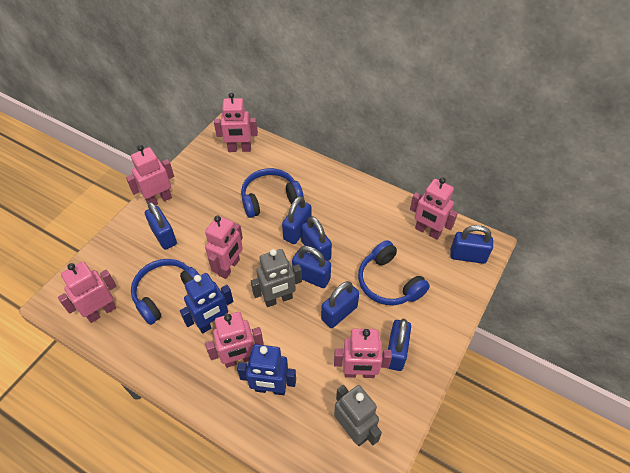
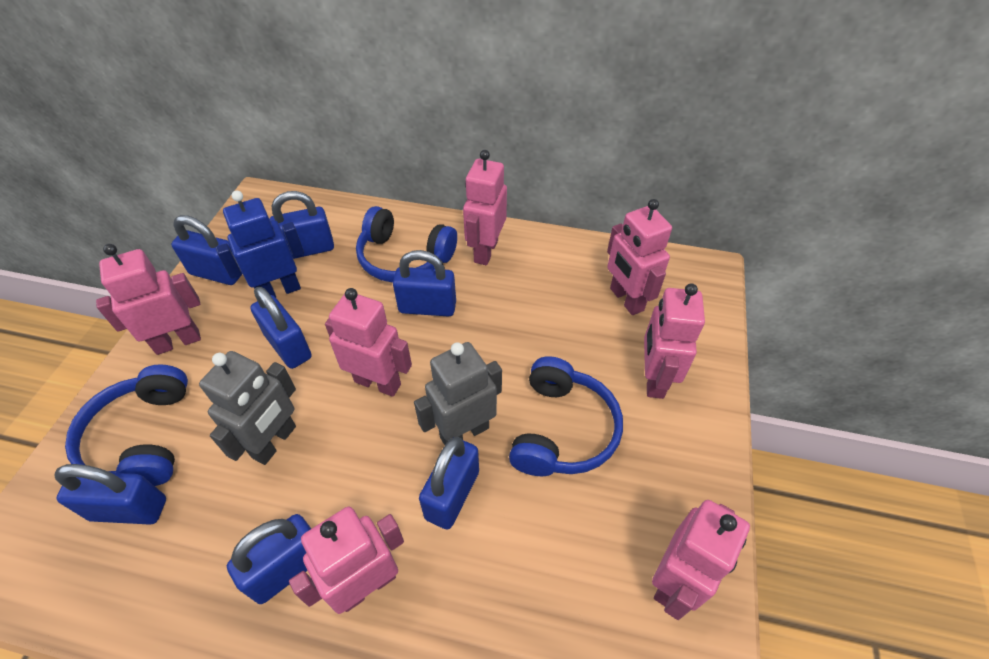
blue robot: [180,273,233,334] [237,344,296,395] = 2 -> [216,191,304,297] = 1

